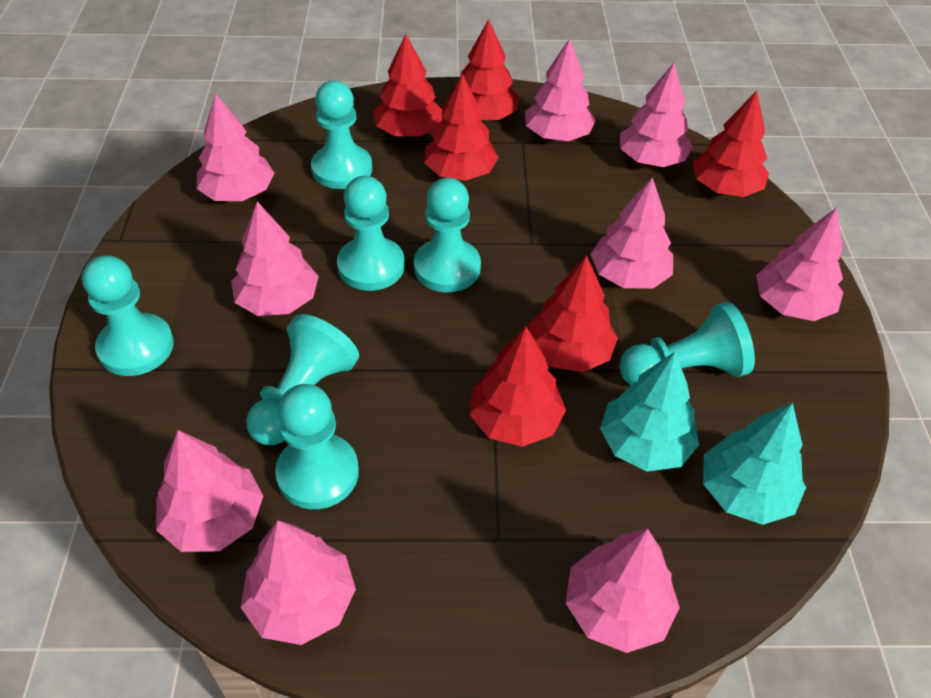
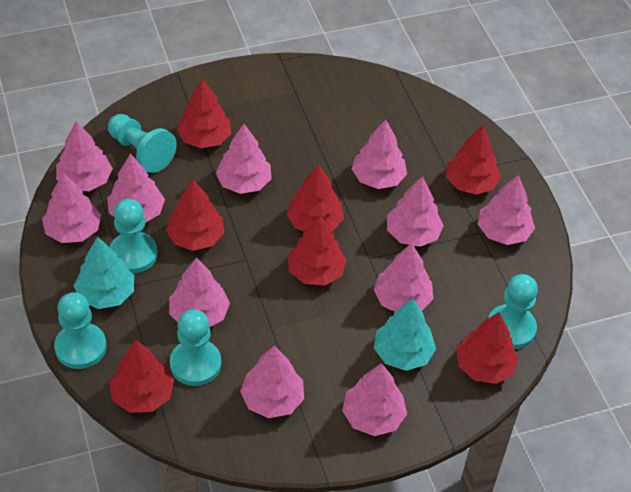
pink tree: [156,430,263,552] [196,93,274,201] [231,201,319,316] [240,520,356,645] [525,38,596,141] [566,528,680,653] [591,177,673,288] [620,63,693,167] [756,207,843,321] = 9 -> [42,172,101,243] [56,121,113,191] [107,154,165,223] [169,258,230,327] [216,124,272,194] [240,345,304,418] [342,363,407,436] [352,119,407,189] [374,243,433,312] [387,176,444,247] [478,175,535,245] = 11
red tree: [373,34,442,136] [424,74,499,181] [460,19,519,121] [469,327,566,447] [528,255,618,372] [693,91,769,197] = 6 -> [109,341,174,413] [166,180,224,251] [177,78,231,148] [287,164,344,232] [287,215,347,286] [446,125,501,195] [456,312,518,384] = 7
turquoise pawn: [82,255,174,376] [246,314,359,445] [275,384,359,509] [311,81,372,189] [337,176,405,291] [414,178,481,292] [619,302,755,385] = 7 -> [54,292,107,369] [108,114,177,173] [110,199,158,273] [170,309,221,386] [488,274,538,349] = 5

